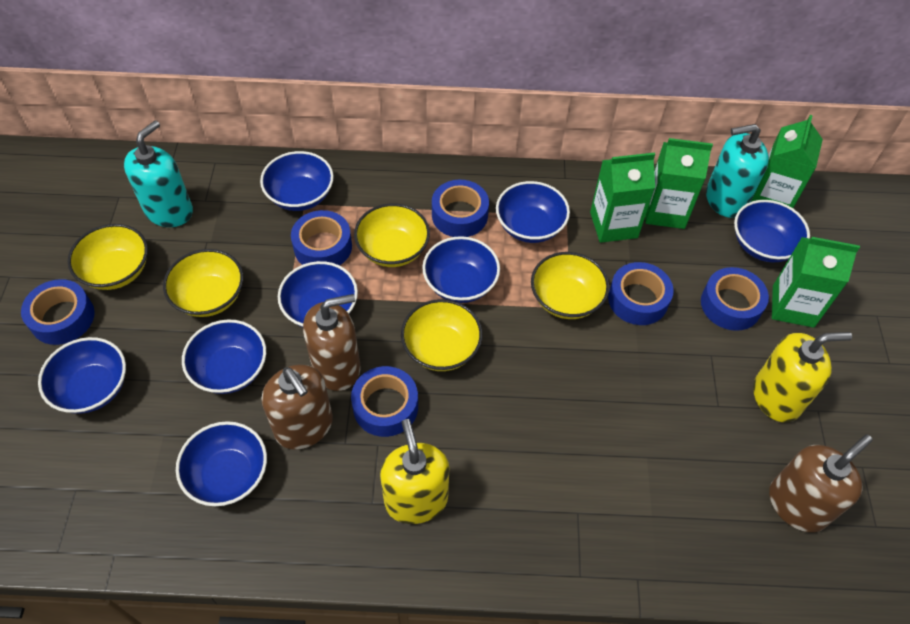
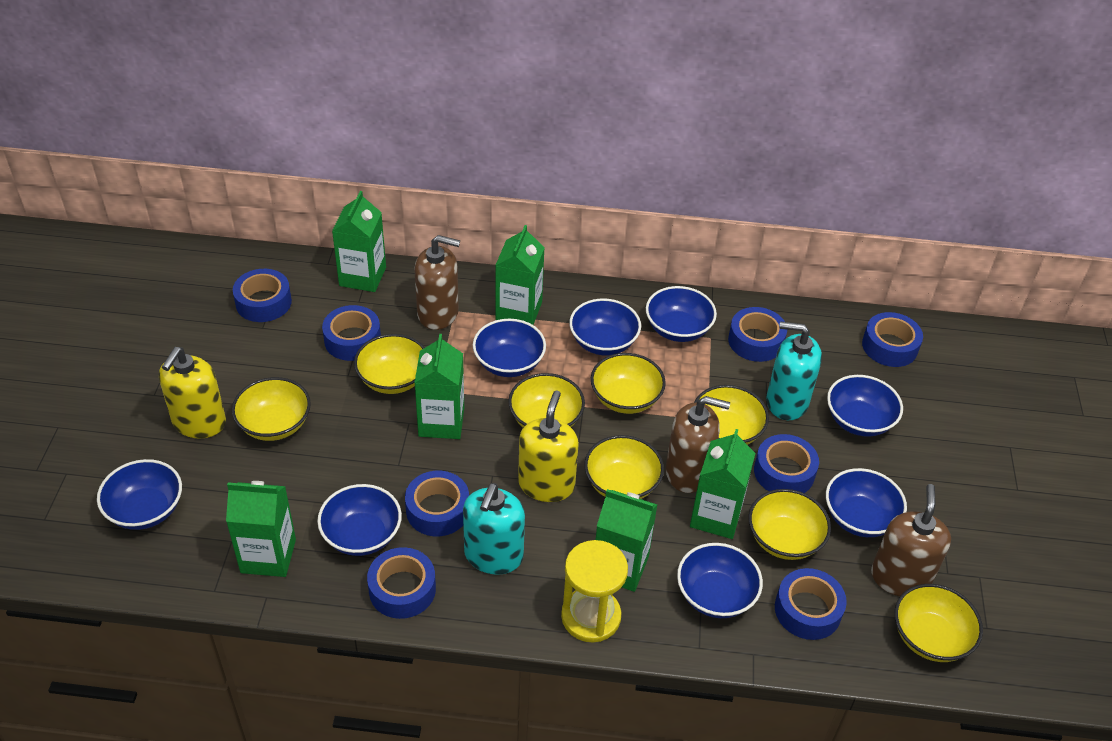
blue tape: [21,279,95,345] [291,210,352,265] [351,366,418,437] [432,180,489,237] [608,262,673,325] [701,267,769,331] = 6 -> [233,269,292,322] [322,305,381,361] [367,547,436,619] [405,471,469,536] [728,307,787,362] [754,434,819,493] [775,568,847,640] [862,312,923,367] = 8
green carton: [590,153,655,243] [646,138,713,229] [751,115,823,208] [772,237,860,328] = 4 -> [226,481,296,577] [332,191,386,292] [414,334,464,439] [495,225,545,325] [596,489,657,592] [690,429,756,539] = 6
yellow bowl: [68,224,148,290] [163,249,243,317] [354,203,430,267] [401,299,482,371] [531,252,609,319] = 5 -> [232,377,311,441] [354,334,425,394] [508,373,585,427] [584,435,664,499] [591,353,666,414] [694,385,769,445] [748,489,831,560] [895,584,983,662] = 8
yellow hourglass: none = 0 -> [561,540,628,643] = 1

